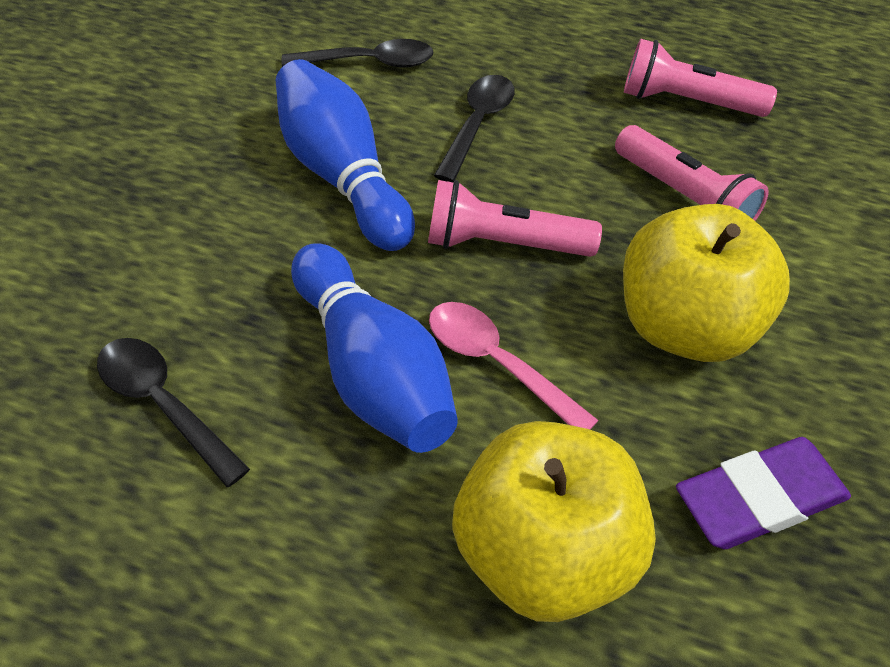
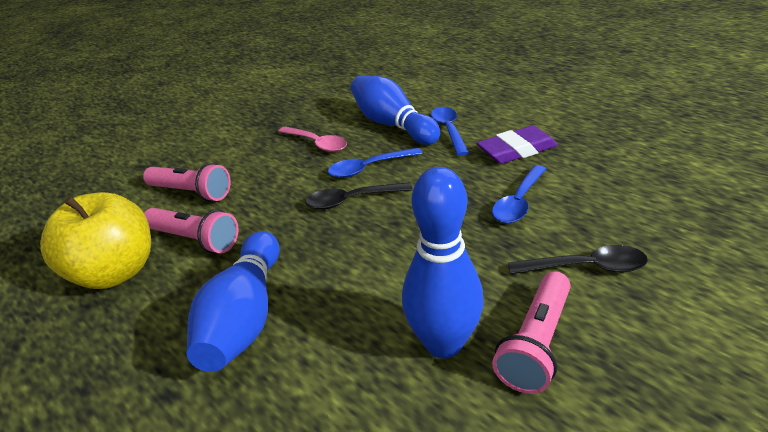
black spoon: [97,338,250,487] [282,39,434,68] [434,75,515,182] = 3 -> [305,182,413,209] [508,245,648,274] = 2
blue bowling pin: [276,59,415,251] [291,243,458,453] = 2 -> [187,231,280,372] [351,75,440,145] [402,167,484,359] = 3
blue spoon: none = 0 -> [328,147,423,178] [431,107,469,156] [492,165,546,223] = 3
yellow apple: [452,421,656,622] [623,204,790,362] = 2 -> [40,192,151,289] = 1

